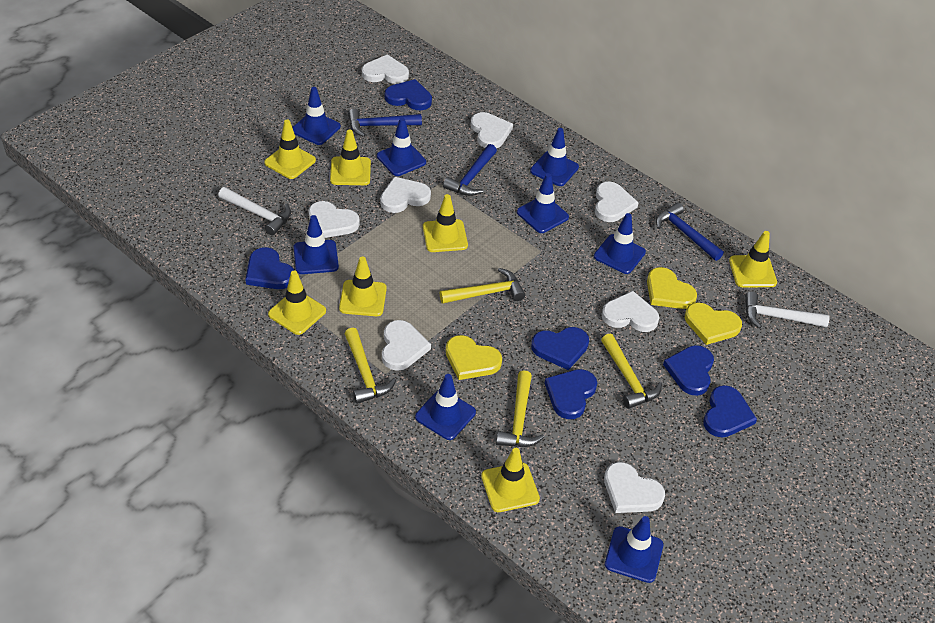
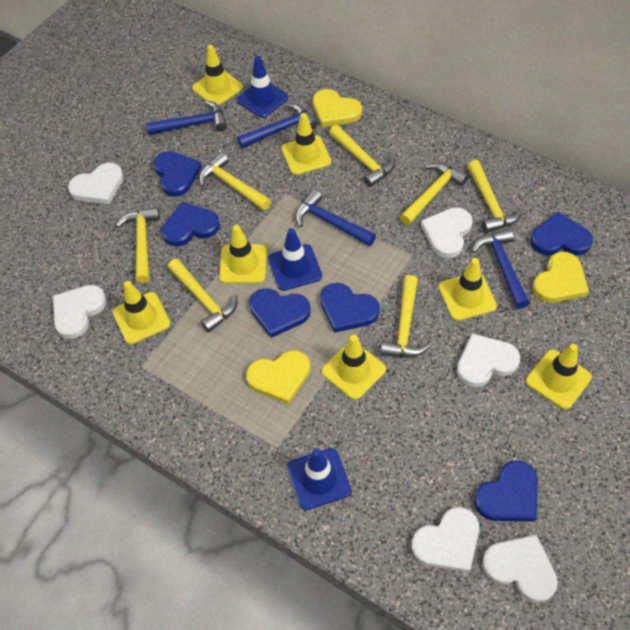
blue hammer: [348,108,422,137] [443,144,497,196] [656,202,724,261] = 3 -> [146,100,227,135] [237,103,318,149] [295,190,376,246] [472,228,530,309] = 4
blue traffic cone: [292,87,341,145] [293,215,339,274] [377,118,426,176] [415,374,476,440] [517,173,569,233] [530,128,579,186] [594,213,646,274] [605,516,663,583] = 8 -> [237,56,289,118] [268,228,322,291] [287,448,351,510] = 3
white hammer: [218,187,291,236] [745,291,830,328] = 2 -> none = 0
white heart: [308,201,360,238] [362,54,409,84] [380,177,431,213] [382,320,431,371] [471,112,513,148] [595,182,639,222] [602,291,659,332] [604,462,665,513] = 8 -> [53,285,107,339] [68,163,124,204] [411,507,479,573] [421,207,473,258] [457,333,520,387] [482,535,558,603] = 6
yellow hammer: [344,328,396,404] [440,268,525,304] [496,370,544,447] [601,334,662,409] = 4 -> [116,207,160,283] [168,258,238,332] [199,153,271,211] [329,125,395,187] [380,275,430,357] [400,162,469,225] [467,160,523,233] = 7

